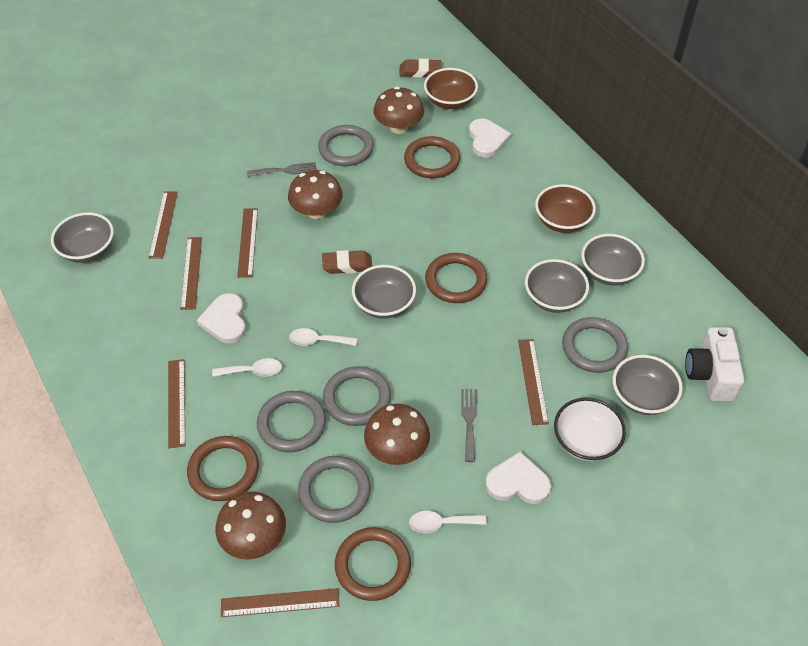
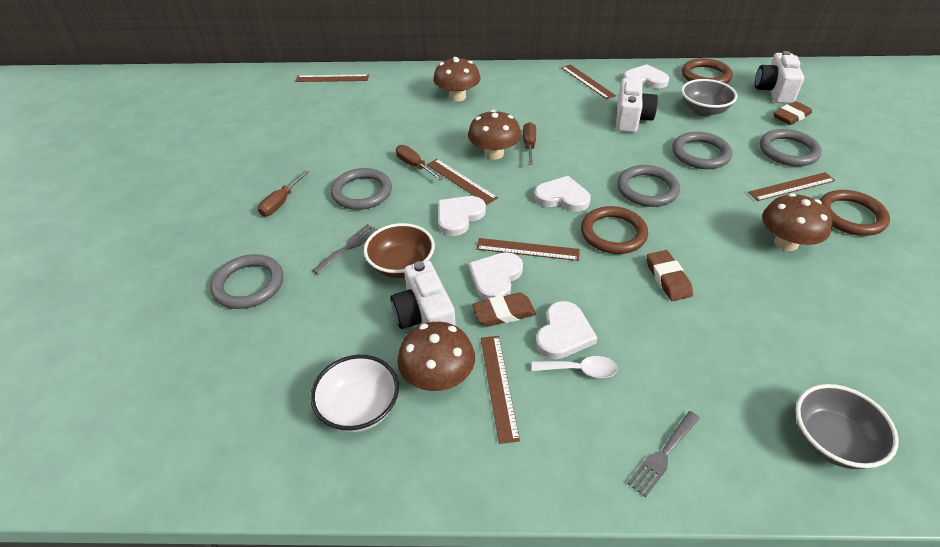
brown bowl: [424,68,478,109] [535,184,596,233] = 2 -> [364,223,435,278] = 1
brown eraser: [322,250,372,274] [399,59,441,77] = 2 -> [473,293,536,326] [647,250,693,301] [774,101,812,125] = 3
brown ring: [187,436,259,501] [335,527,411,601] [404,136,460,178] [425,253,487,303] = 4 -> [581,206,648,254] [682,58,733,84] [820,190,890,236] = 3
brown screwdriver: none = 0 -> [258,170,309,216] [396,145,444,180] [523,122,536,165] = 3
grey bowl: [51,212,114,263] [352,265,416,319] [525,259,589,313] [581,234,645,286] [613,355,683,415] = 5 -> [681,79,737,116] [796,384,899,469] = 2
white camera: [685,327,744,402] = 1 -> [390,260,456,329] [616,78,658,133] [755,51,804,104] = 3
white heart: [197,293,246,343] [469,119,511,158] [485,451,551,504] = 3 -> [438,196,486,236] [469,252,523,300] [534,176,591,212] [536,301,597,359] [623,64,669,88] = 5
white spoon: [212,358,282,377] [289,328,357,346] [409,511,486,533] = 3 -> [532,356,618,378] = 1

